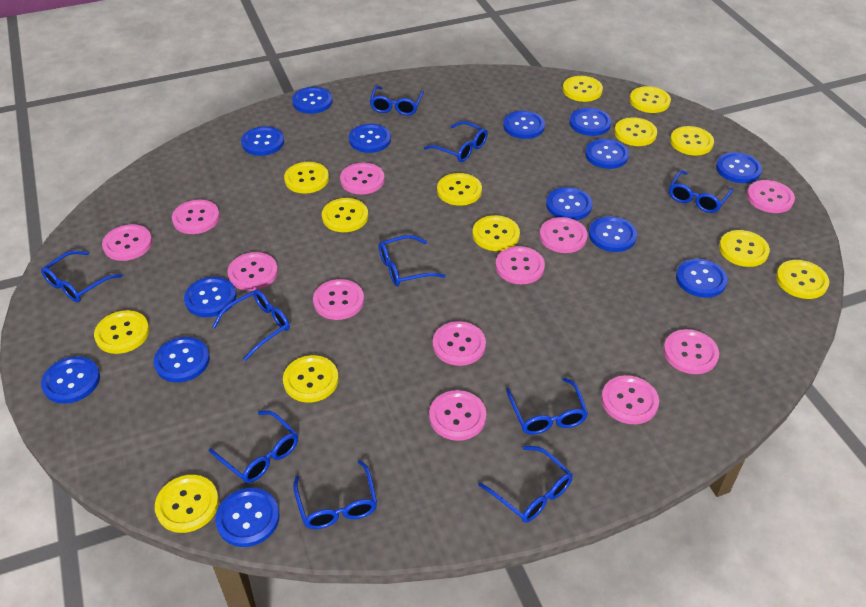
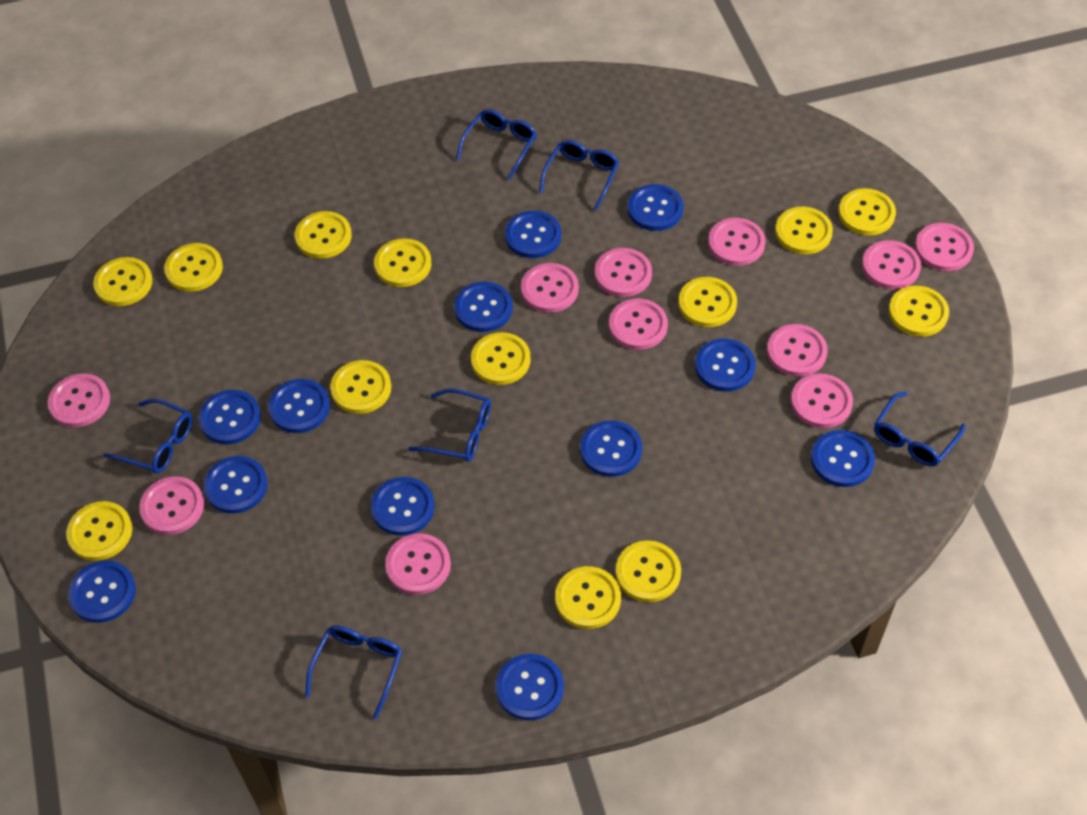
blue button: [41,356,100,404] [154,337,210,382] [184,277,237,317] [215,488,280,547] [241,126,284,156] [292,87,333,114] [349,124,391,153] [503,111,545,139] [546,187,592,220] [569,108,611,136] [585,139,629,169] [589,216,637,252] [676,258,728,298] [716,152,762,183] = 14 -> [68,561,136,623] [199,390,261,444] [204,456,268,513] [268,379,330,433] [371,477,435,536] [454,282,513,332] [496,654,564,720] [505,211,561,258] [580,420,642,477] [628,184,684,231] [695,339,756,391] [811,430,875,487] = 12
blue glasses: [41,251,123,302] [209,410,298,483] [212,290,290,361] [293,460,377,529] [370,86,424,116] [379,235,446,286] [424,121,488,162] [478,446,573,523] [506,378,588,435] [669,170,734,213] = 10 -> [104,399,193,473] [305,625,402,719] [408,389,491,461] [456,109,537,180] [539,140,619,211] [874,392,965,466] = 6
pink button: [102,224,152,261] [172,200,220,234] [227,252,278,291] [313,279,364,320] [340,163,385,195] [429,390,486,441] [433,321,486,366] [496,246,545,284] [540,217,588,253] [601,375,659,424] [663,329,719,374] [747,180,795,213] = 12 -> [48,373,110,427] [139,476,204,535] [385,534,451,595] [521,263,579,313] [594,248,652,297] [609,299,668,350] [708,218,766,266] [767,324,828,377] [791,373,853,428] [862,240,921,289] [915,223,974,271] = 11

